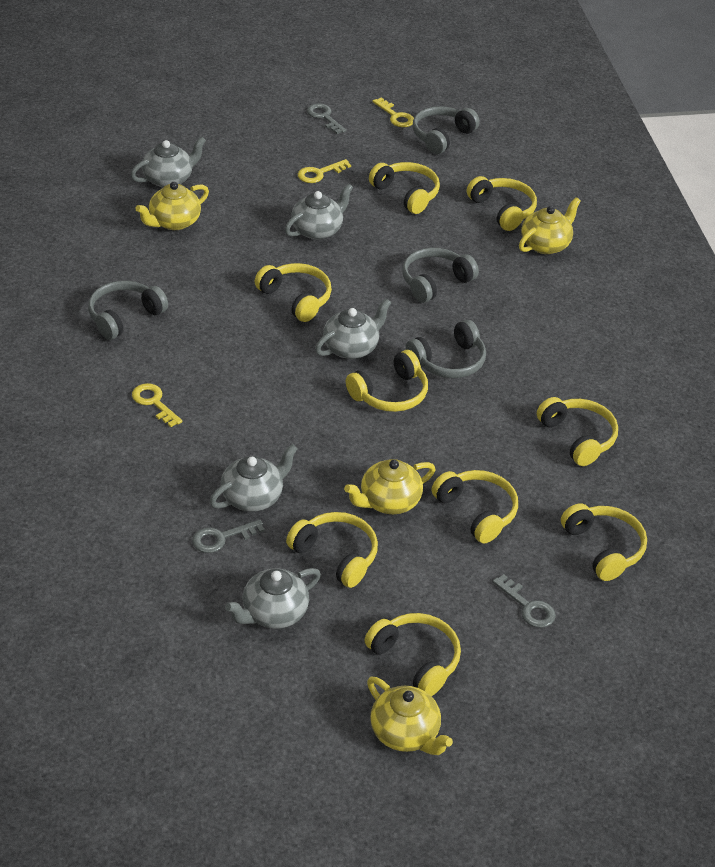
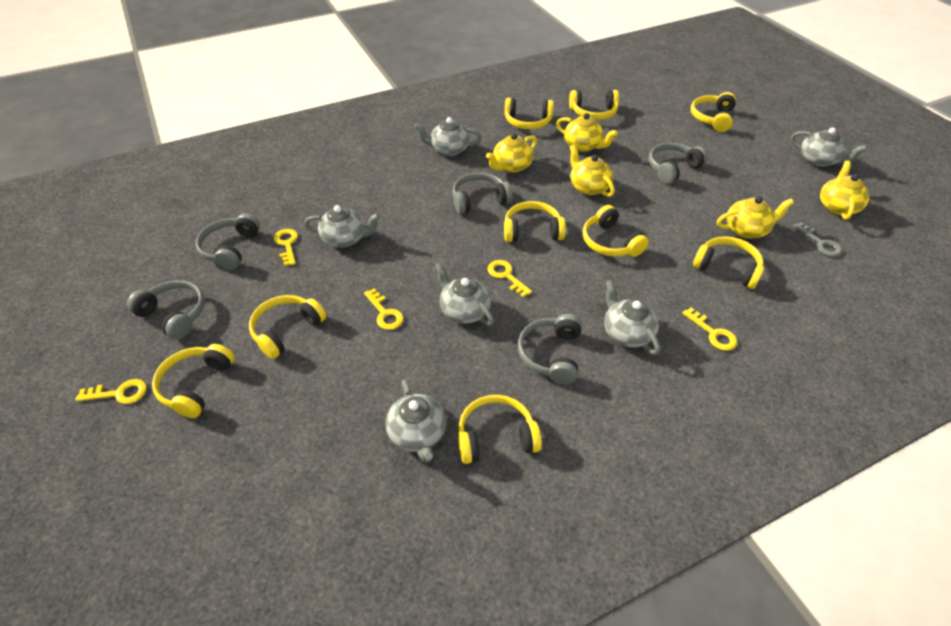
grey headphones: [88,281,168,340] [402,248,479,303] [406,320,486,378] [413,106,480,154] = 4 -> [127,280,205,340] [196,213,260,270] [452,172,513,214] [518,314,582,384] [649,143,708,184] = 5
grey key: [192,519,265,553] [307,103,347,134] [492,574,556,628] = 3 -> [793,222,842,257] = 1
grey teapot: [130,136,206,188] [210,444,298,512] [225,568,321,629] [285,183,353,240] [315,298,391,359] = 5 -> [304,205,380,248] [385,380,446,463] [414,117,482,156] [435,262,494,326] [604,279,660,355] [791,127,867,167] = 6
yellow key: [132,383,182,427] [298,159,351,183] [372,97,414,127] = 3 -> [75,379,147,404] [274,229,298,266] [364,288,404,330] [488,260,532,297] [682,308,737,351] = 5
yellow teapot: [135,182,209,230] [344,459,435,514] [367,677,453,755] [519,197,581,254] = 4 -> [486,133,537,173] [556,113,618,152] [570,144,615,197] [717,196,794,238] [820,161,869,220] = 5

